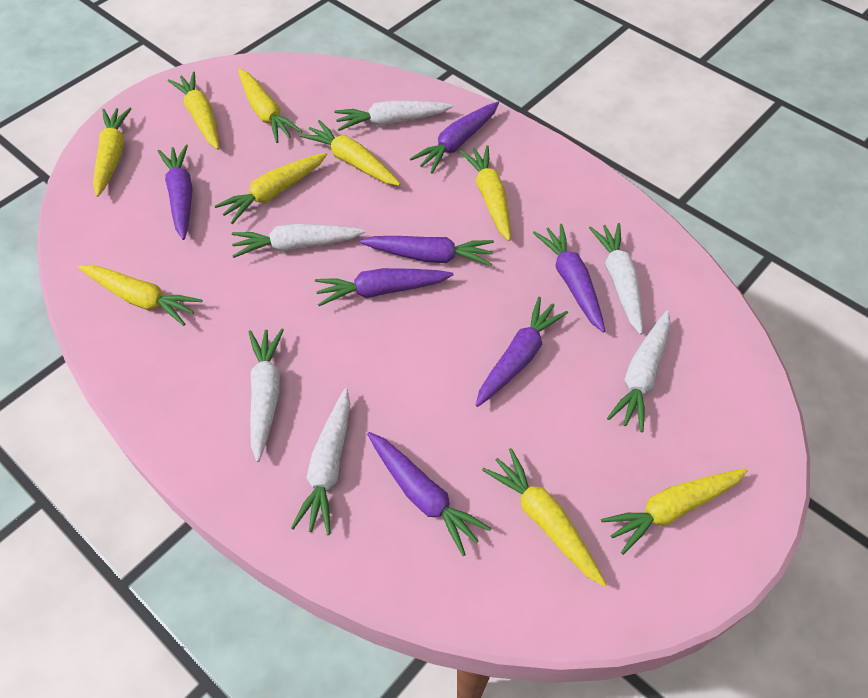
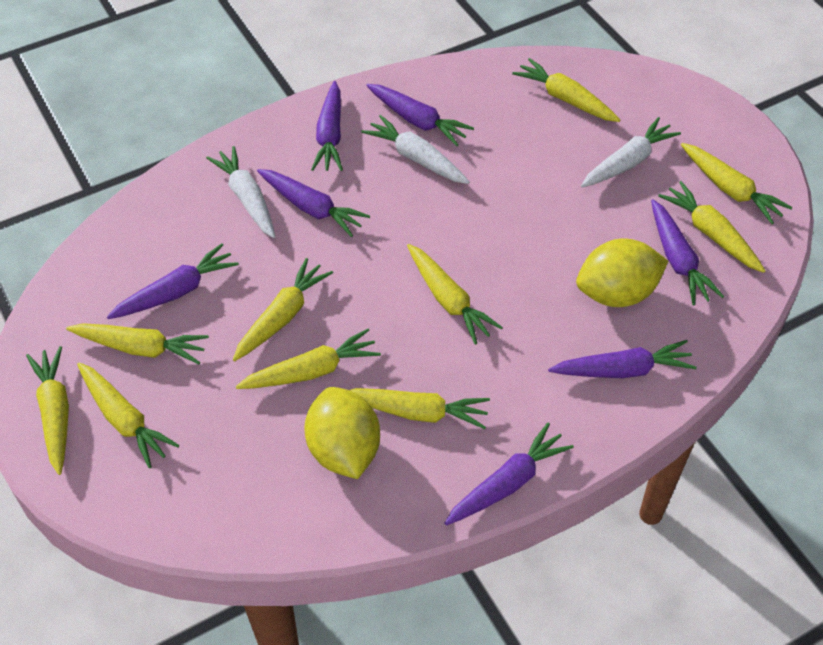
white carrot: [232,224,366,258] [249,329,284,462] [291,388,350,535] [334,100,453,131] [589,223,643,334] [607,310,671,432] = 6 -> [206,146,275,238] [361,115,470,184] [581,117,681,188] = 3
yellow carrot: [78,265,202,326] [93,107,132,197] [168,72,219,149] [215,153,327,224] [238,69,303,143] [299,120,400,186] [460,145,511,241] [482,448,606,587] [601,469,748,555] = 9 -> [26,346,69,475] [66,323,209,364] [77,362,179,468] [233,258,333,361] [236,329,381,389] [350,388,490,429] [407,244,503,344] [512,58,620,122] [658,181,766,273] [681,143,792,224] = 10
yellow lemon: none = 0 -> [304,387,380,479] [576,238,668,307] = 2

